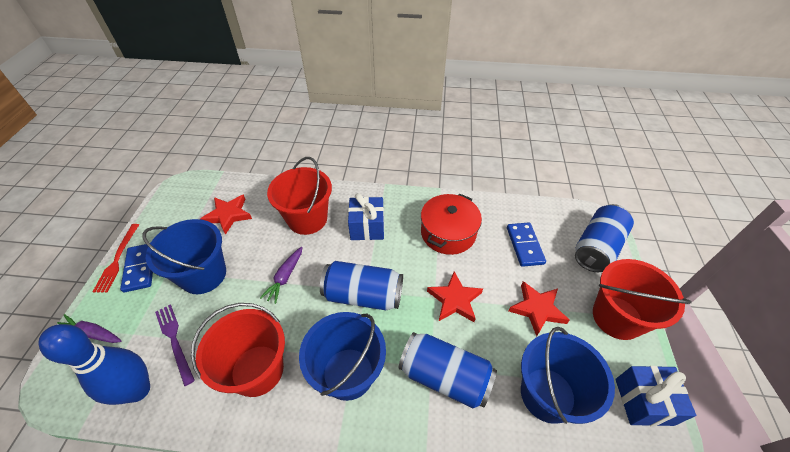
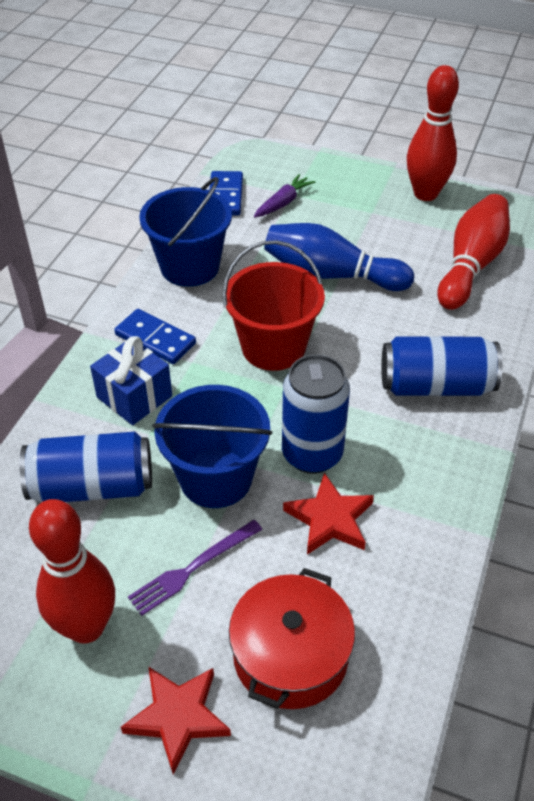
blue bucket: [142,219,226,294] [299,312,386,401] [521,327,615,424] = 3 -> [139,177,232,287] [152,385,272,508] = 2
blue gift: [348,193,384,240] [615,366,696,426] = 2 -> [90,336,172,425] = 1
purple carrot: [57,314,121,343] [260,247,303,304] = 2 -> [254,174,315,218] = 1
red bowling pin: none = 0 -> [29,499,115,644] [407,65,459,201] [437,194,510,310] = 3
red bucket: [191,303,285,397] [267,157,332,235] [593,259,692,340] = 3 -> [223,240,325,371] = 1
red fork: [93,224,139,293] = 1 -> none = 0
red star: [201,194,252,235] [427,271,483,322] [509,281,570,337] = 3 -> [121,666,231,774] [283,473,374,555] = 2

